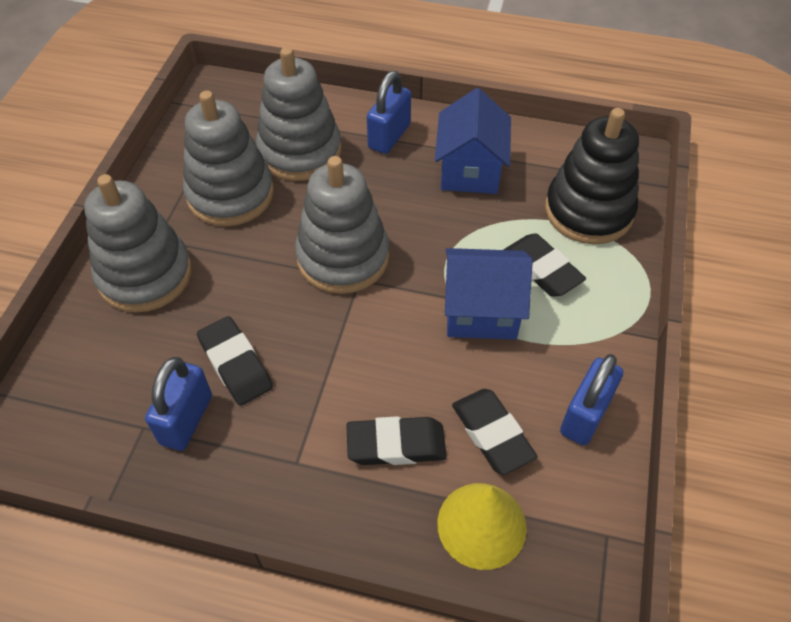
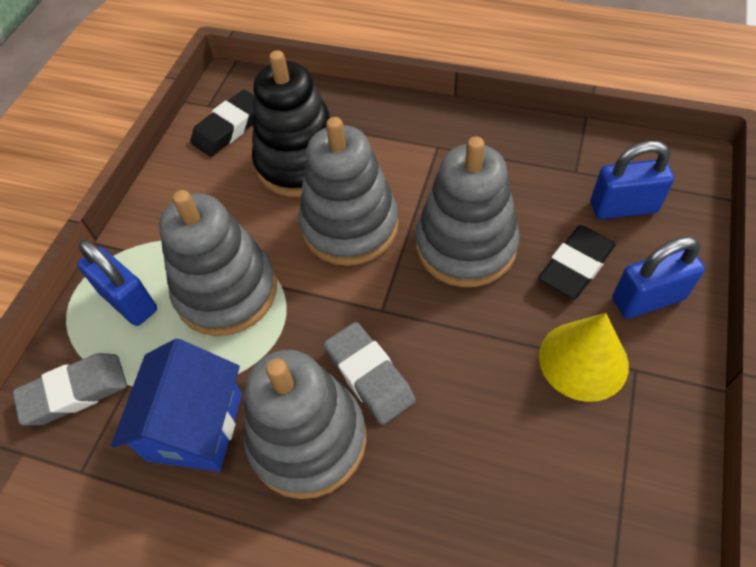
black eraser: [197,316,273,406] [346,416,447,465] [452,389,537,475] [504,233,586,297] = 4 -> [190,90,255,157] [538,225,616,299] = 2
blue house: [435,88,511,194] [445,248,533,340] = 2 -> [111,339,242,472] = 1
grey eraser: none = 0 -> [13,353,127,426] [324,322,416,425] = 2

